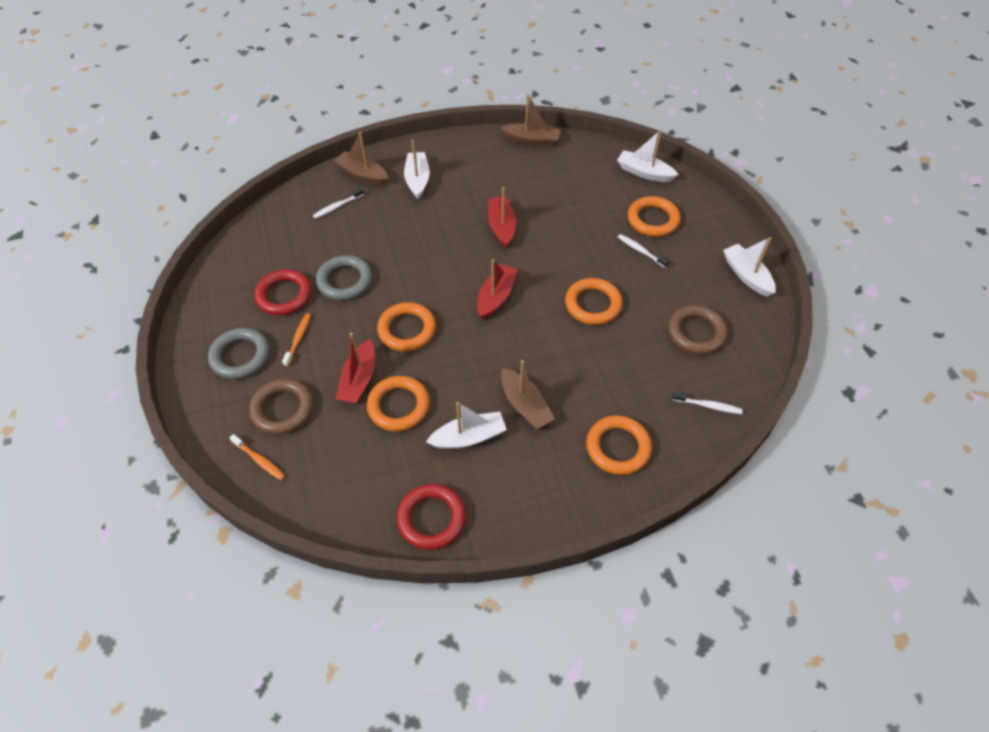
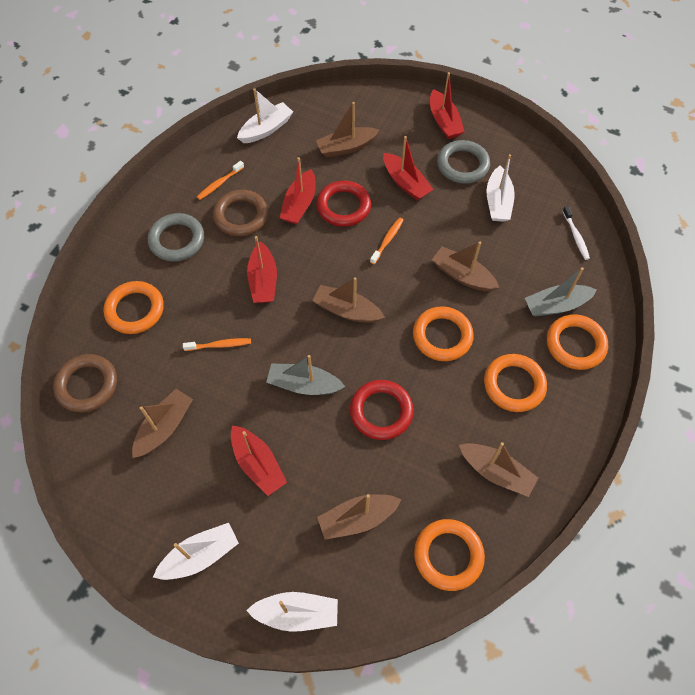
brown boat: [334,132,388,185] [501,94,561,146] [501,360,555,429] = 3 -> [132,389,193,458] [312,277,385,323] [316,102,379,157] [317,494,402,540] [432,242,499,291] [459,442,538,497] = 6
grey boat: none = 0 -> [266,355,345,395] [525,267,597,317] = 2
orange toothbrush: [230,434,285,480] [282,313,311,367] = 2 -> [183,338,251,351] [197,161,244,200] [370,218,403,264] = 3
red boat: [336,333,375,403] [477,259,518,319] [488,187,516,248] = 3 -> [231,426,287,496] [247,236,277,303] [280,157,316,224] [383,136,434,200] [430,72,465,139] = 5
white toothbrush: [313,188,364,219] [618,234,669,268] [672,392,743,414] = 3 -> [563,206,590,260] = 1

